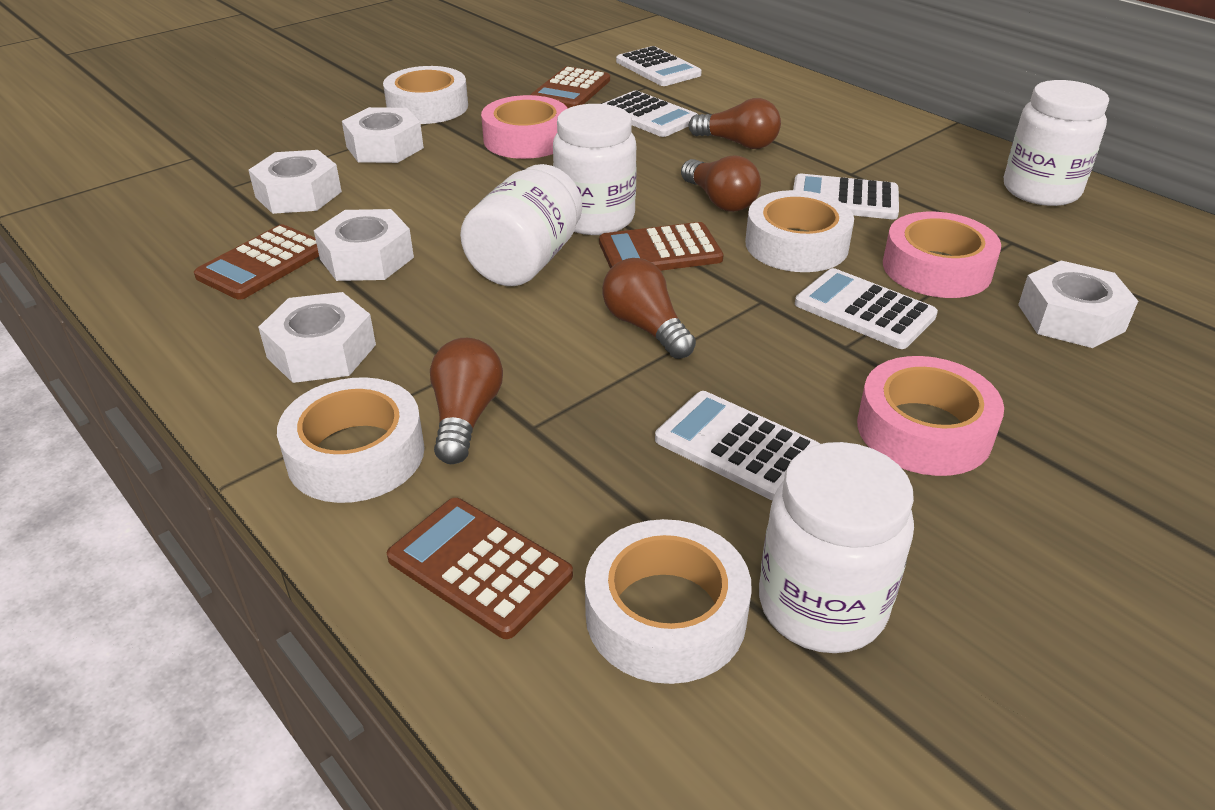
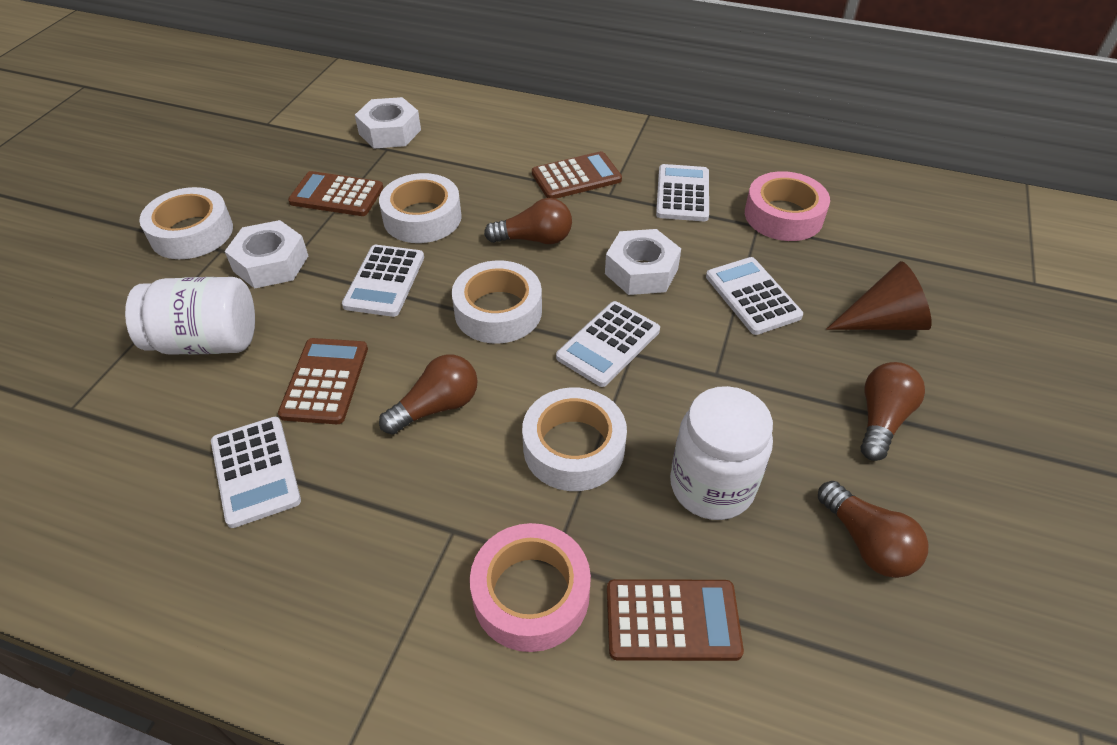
brown cone: none = 0 -> [826,261,932,330] = 1
pink tape: [481,95,568,159] [857,356,1004,476] [883,212,1001,298] = 3 -> [470,523,591,652] [745,171,830,241] = 2
white jar: [460,164,582,286] [553,104,637,235] [759,442,914,653] [1004,80,1109,206] = 4 -> [125,277,255,355] [670,386,773,520] = 2
white nut: [248,150,342,214] [258,292,376,383] [314,209,414,281] [342,107,424,163] [1018,260,1138,348] = 5 -> [225,220,308,289] [355,97,421,148] [605,229,681,295] = 3

